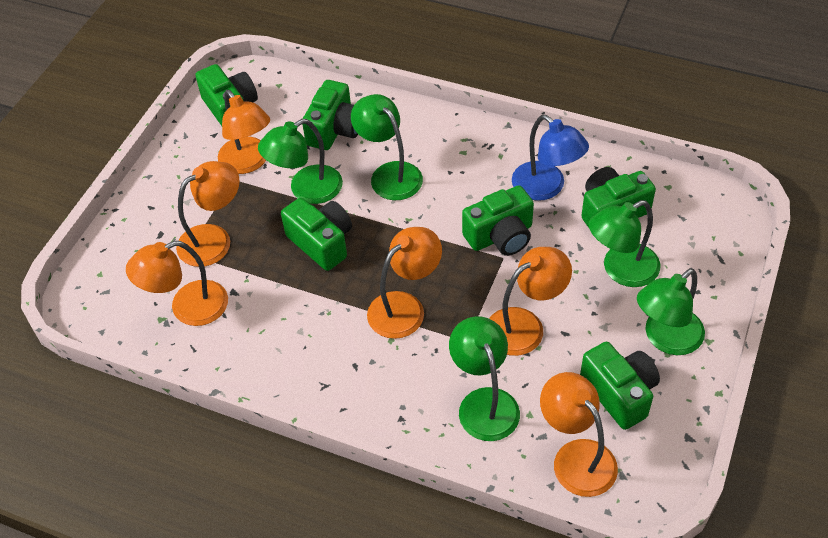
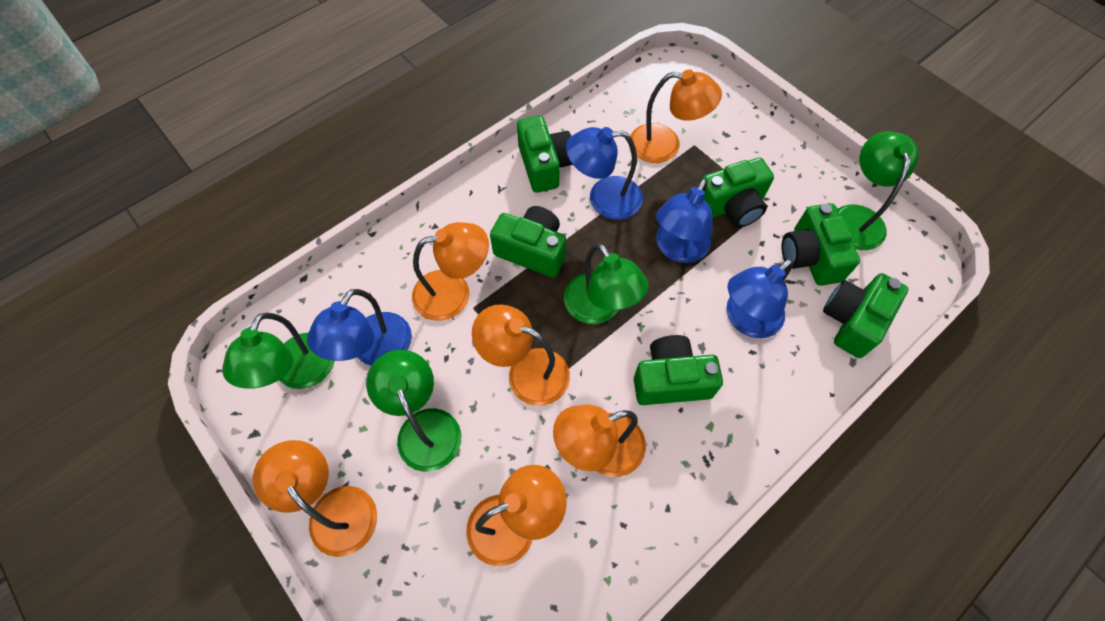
blue lamp: [512,115,589,201] = 1 -> [307,289,412,366] [566,127,643,220] [656,178,713,263] [726,259,793,338] = 4
green lamp: [258,119,343,204] [351,94,423,200] [449,316,520,441] [589,200,660,287] [637,268,705,355] = 5 -> [222,313,335,389] [366,350,461,472] [564,243,648,324] [837,131,919,250] = 4

